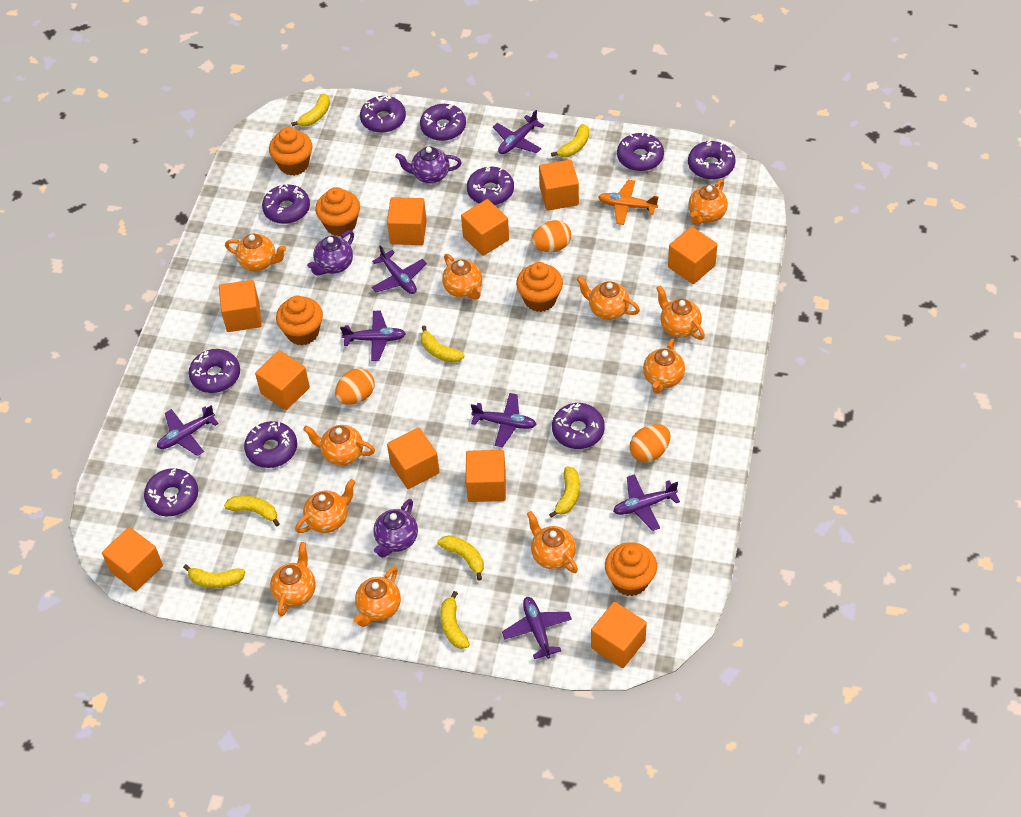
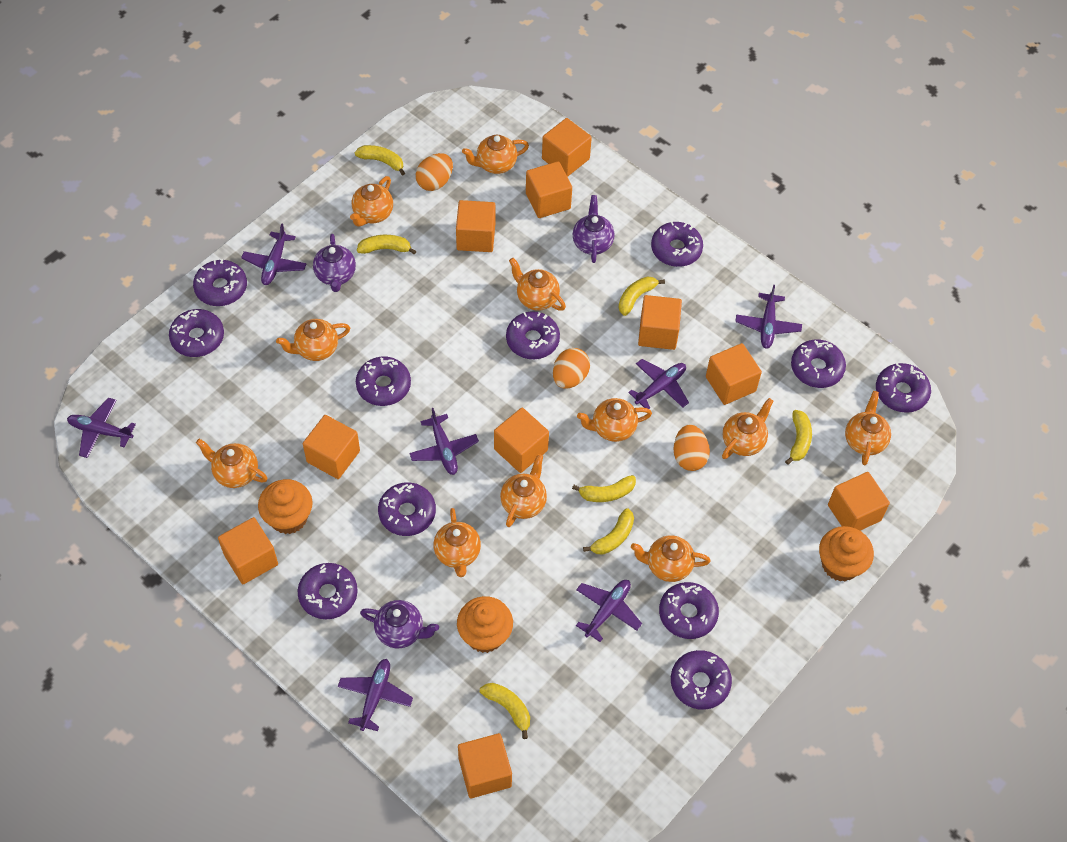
orange cupcake: [269,127,312,176] [276,296,323,345] [315,187,360,236] [516,262,563,312] [605,542,657,596] = 5 -> [258,479,313,534] [457,596,513,653] [819,526,874,582] = 3
orange plane: [598,180,659,225] = 1 -> none = 0
purple donut: [144,468,198,516] [189,349,240,393] [244,421,297,468] [262,184,310,224] [360,96,406,133] [420,104,466,141] [467,166,514,205] [552,403,605,449] [617,132,664,171] [688,140,736,180] = 10 -> [169,309,224,357] [193,259,247,306] [298,563,358,619] [356,357,411,406] [378,482,436,536] [506,311,560,359] [651,221,703,267] [659,582,719,639] [671,650,732,710] [791,339,846,388] [876,363,931,413] = 11
yellow banana: [183,564,245,588] [224,496,280,526] [291,93,330,127] [421,325,464,363] [437,535,484,581] [440,591,470,649] [549,466,580,518] [551,124,589,157] = 8 -> [355,145,405,176] [357,235,417,255] [480,683,530,739] [572,475,636,502] [583,508,634,555] [619,277,665,316] [785,410,812,465] = 7

